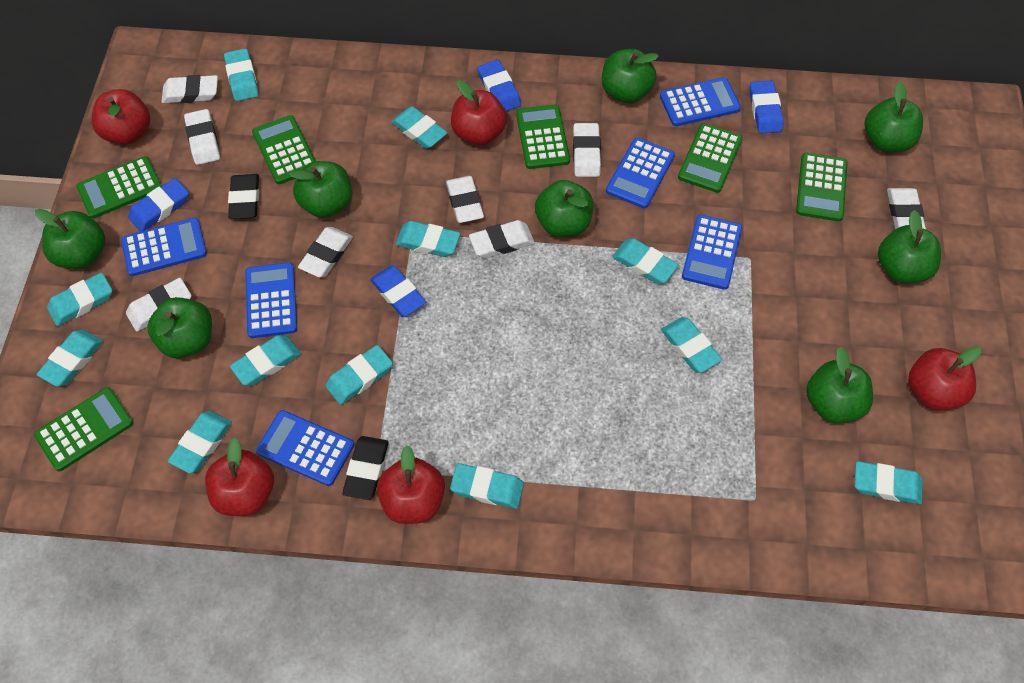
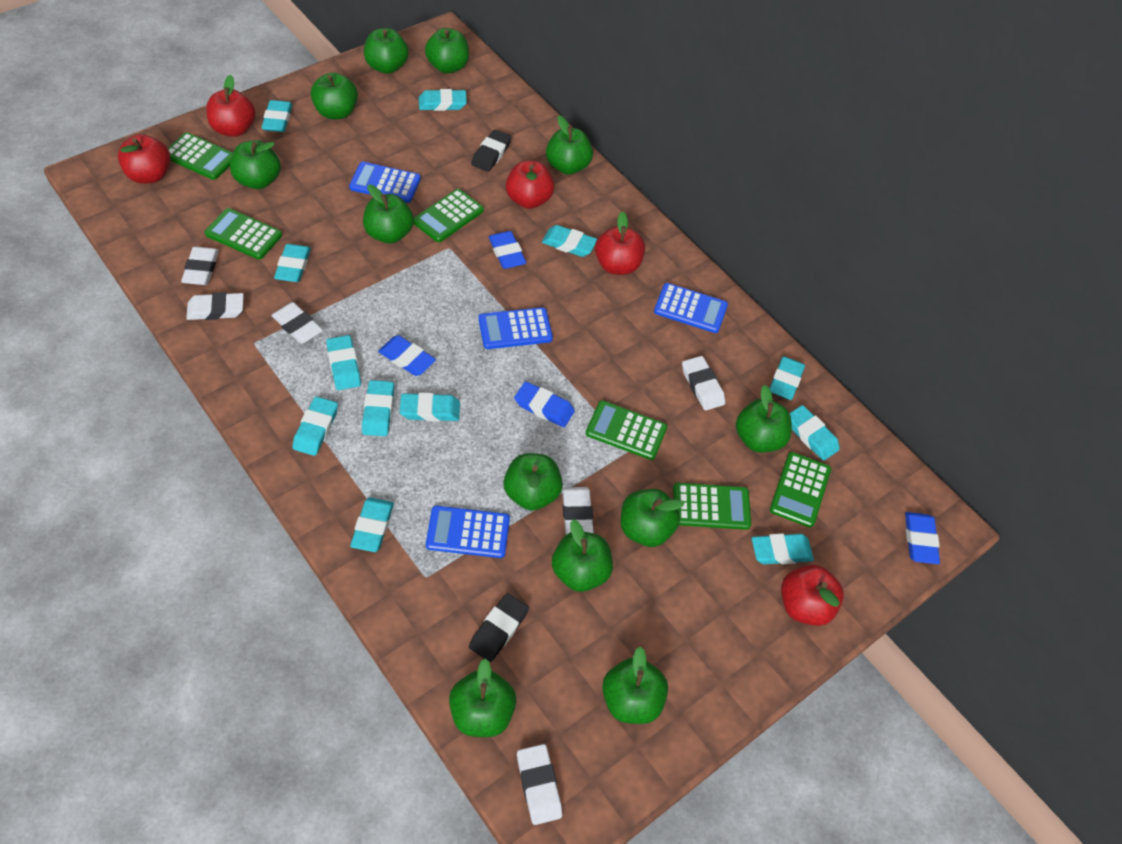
blue calculator: [121,218,207,276] [245,262,297,338] [256,410,354,486] [606,138,675,208] [660,77,741,126] [682,215,742,290] = 6 -> [349,162,421,203] [426,506,510,558] [478,307,553,349] [654,283,728,333] = 4
green apple: [35,209,105,269] [147,297,212,358] [289,161,352,218] [535,180,593,237] [602,49,659,103] [806,347,873,423] [865,81,923,152] [878,210,941,284] = 8 -> [230,140,281,189] [311,72,358,119] [363,184,414,244] [364,28,409,74] [425,28,469,74] [449,658,516,737] [504,453,563,510] [546,115,593,175] [552,520,613,592] [602,647,668,724] [621,489,684,547] [736,385,792,453] = 12
white eraser: [126,278,191,332] [162,75,218,103] [184,109,220,165] [298,227,353,277] [446,176,484,223] [469,220,535,258] [573,123,601,177] [887,188,926,230] = 8 -> [181,247,219,285] [186,292,244,320] [271,302,323,344] [517,744,562,825] [562,487,594,535] [682,356,725,411] = 6

